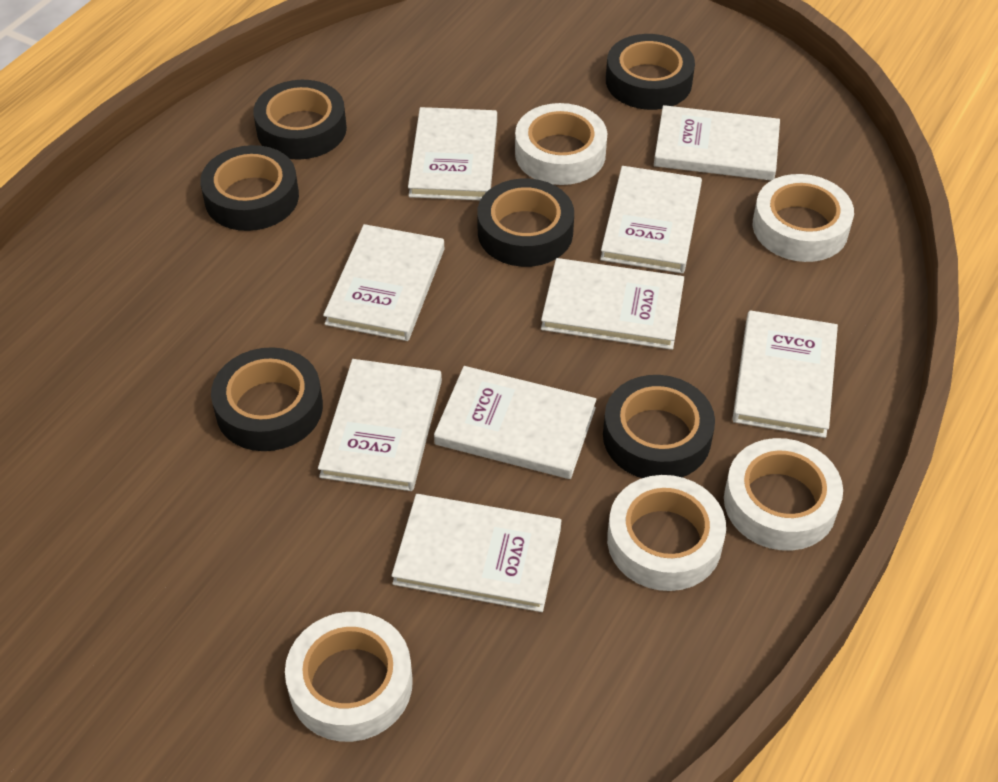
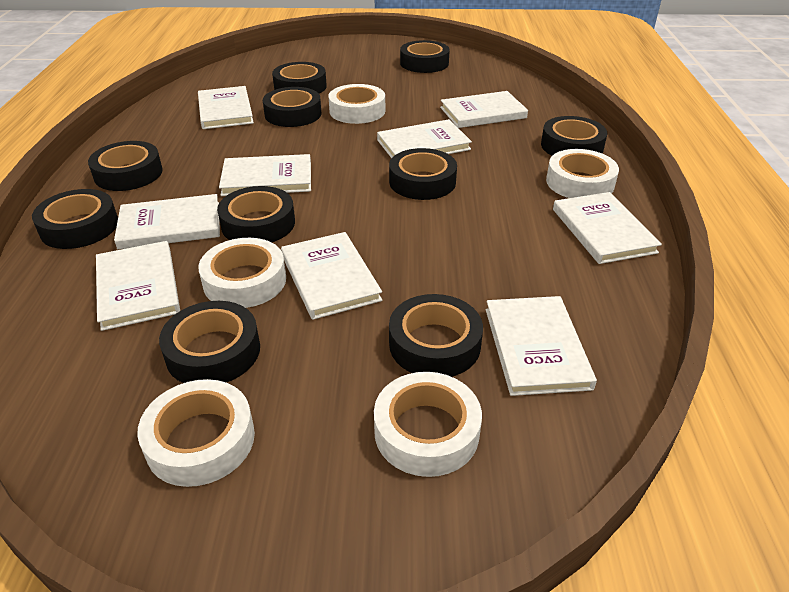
black tape: [200,145,299,231] [211,347,323,451] [253,80,347,160] [477,179,574,267] [603,375,715,478] [606,34,695,110] = 6 -> [32,189,118,249] [88,141,163,191] [159,301,260,383] [217,186,295,242] [263,87,322,127] [272,62,327,94] [389,148,457,200] [389,294,483,377] [400,40,450,73] [541,116,607,156] = 10

